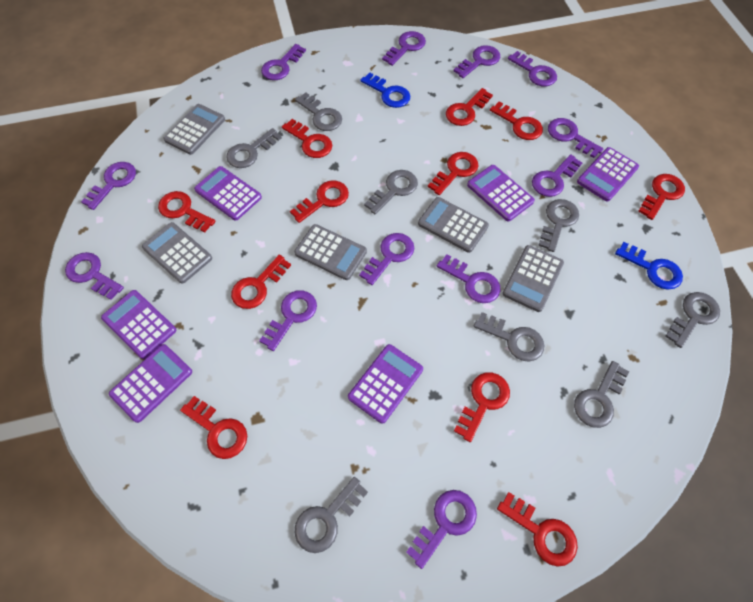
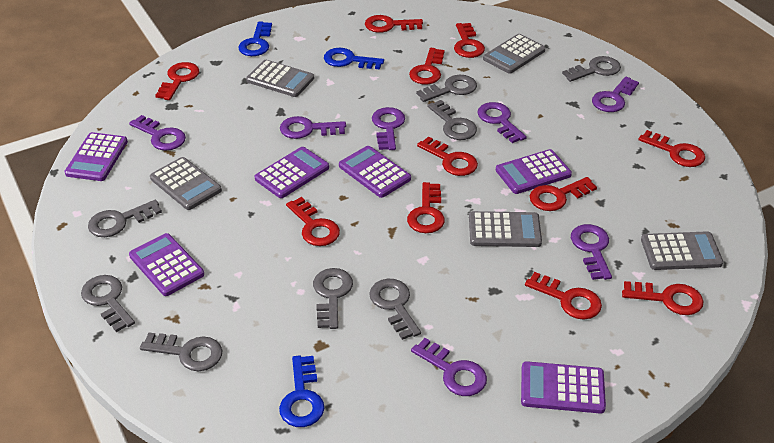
blue key: [360,72,410,108] [615,242,683,290] = 2 -> [238,22,272,56] [279,355,324,427] [324,48,384,69] = 3
purple key: [65,252,124,300] [81,162,136,210] [259,290,317,351] [261,44,306,80] [359,233,414,285] [382,31,426,66] [406,490,477,569] [437,254,500,303] [454,45,500,78] [508,51,557,86] [532,154,582,197] [548,118,603,158] = 12 -> [129,115,186,151] [280,116,346,139] [372,107,405,150] [411,338,487,396] [478,102,527,143] [571,224,612,280] [592,76,639,112] = 7

